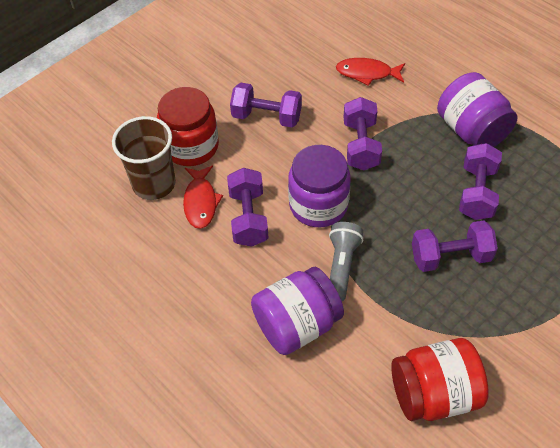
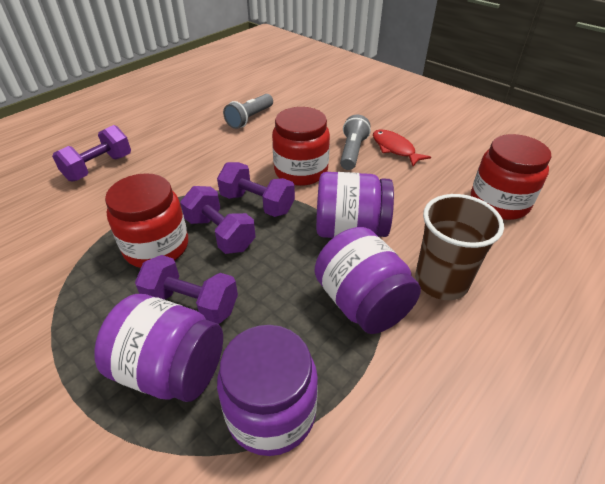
grey flashlight: [329,222,363,301] = 1 -> [223,94,273,129] [340,115,371,170] = 2
purple dumbbell: [227,168,268,247] [230,83,302,127] [344,97,382,170] [412,221,498,272] [459,143,502,220] = 5 -> [52,125,131,182] [135,255,238,324] [180,186,256,254] [217,162,295,217] = 4
purple jar: [251,267,344,355] [288,145,351,227] [437,72,518,147] = 3 -> [94,294,223,402] [217,325,318,456] [315,227,421,334] [316,172,394,238] = 4
red fish: [183,166,223,229] [336,58,405,86] = 2 -> [373,129,431,166] = 1
red jar: [157,87,219,166] [391,338,489,421] = 2 -> [105,173,188,268] [272,107,330,186] [471,134,551,220] = 3

